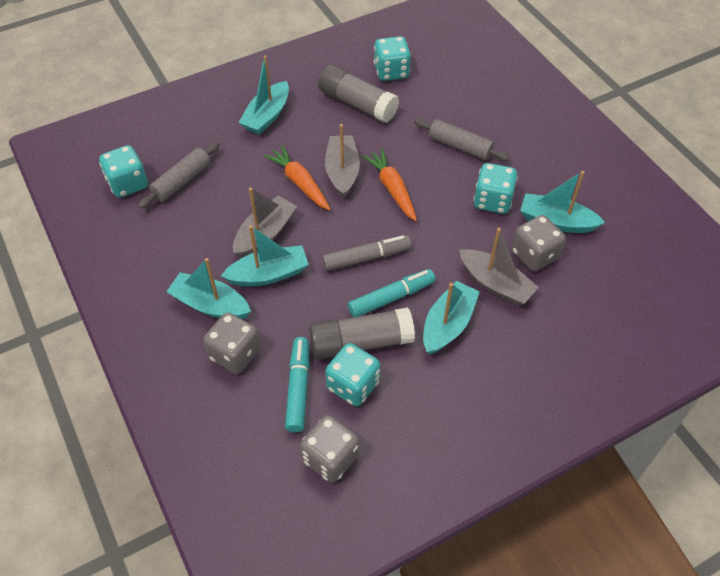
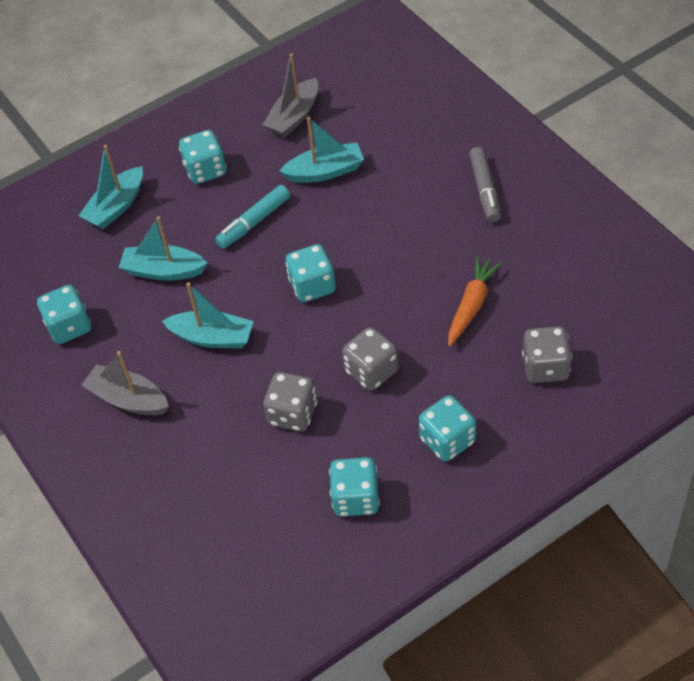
grey boat: [233,188,297,258] [325,124,360,198] [459,228,539,306] = 3 -> [81,351,169,415] [263,53,318,138] = 2
grey glue stick: [309,307,415,360] [318,64,399,123] = 2 -> none = 0
grey rolling pin: [138,142,220,209] [414,119,510,161] = 2 -> none = 0
orange carrot: [264,145,331,210] [362,148,417,221] = 2 -> [448,256,503,346] = 1
turquoise boat: [166,258,251,319] [221,225,309,286] [238,55,289,135] [423,281,480,354] [520,171,605,233] = 5 -> [78,145,143,229] [119,216,208,281] [162,283,253,348] [279,117,364,183] = 4
turquoise dice: [99,145,148,198] [325,343,380,406] [374,36,411,81] [473,163,518,214] = 4 -> [37,285,91,344] [179,130,227,184] [285,244,336,302] [329,457,380,516] [419,395,476,462] = 5
turquoise marker: [285,337,309,432] [348,269,435,317] = 2 -> [215,185,290,249] = 1

